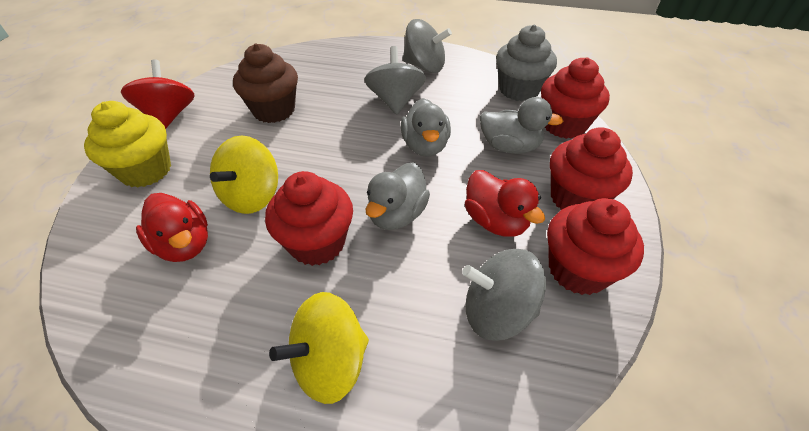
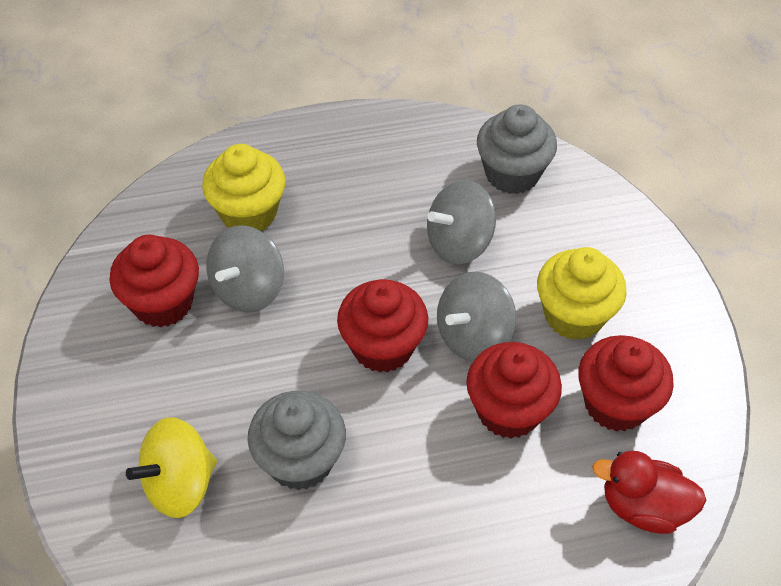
brown cupcake: [233,43,298,123] = 1 -> none = 0
grey cupcake: [496,24,557,101] = 1 -> [247,391,346,490] [477,104,557,194] = 2
grey duck: [365,163,430,230] [401,98,451,157] [480,97,563,154] = 3 -> none = 0
red duck: [136,193,208,262] [465,170,545,237] = 2 -> [592,451,706,534] = 1
red spinning top: [121,59,194,129] = 1 -> none = 0
yellow cupcake: [84,101,171,188] = 1 -> [202,144,286,230] [537,247,627,340] = 2
yellow spinning top: [210,136,278,214] [269,292,369,404] = 2 -> [126,417,217,518] = 1

